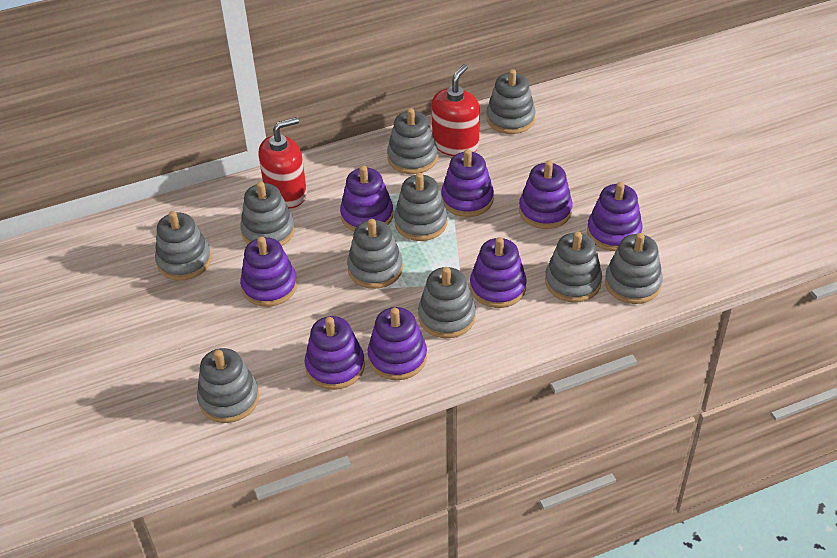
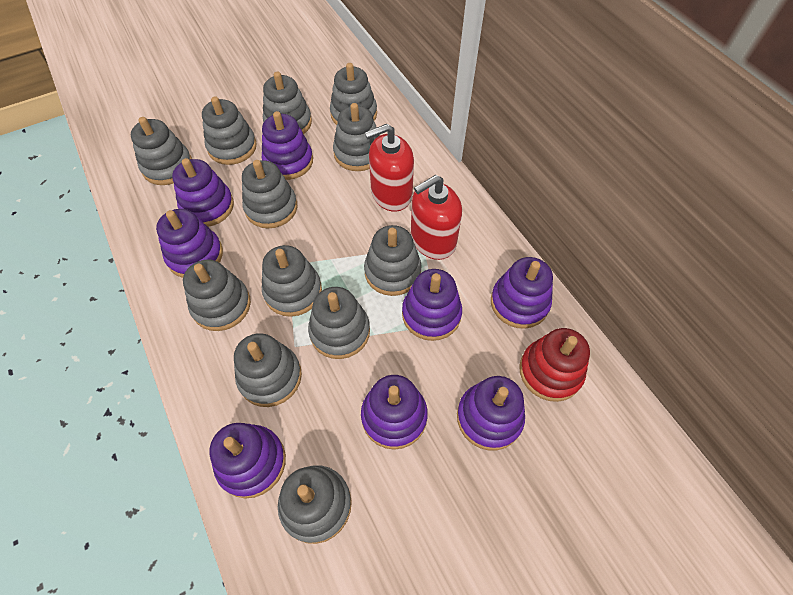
grey stacking toy: [155,211,211,280] [197,348,259,423] [240,181,295,246] [347,219,403,289] [387,108,438,174] [394,173,448,241] [418,267,476,338] [486,69,536,134] [545,232,602,303] [605,233,663,304] = 10 -> [131,117,192,185] [183,260,251,331] [202,97,257,165] [234,333,302,407] [242,160,297,228] [262,245,322,317] [263,72,312,134] [278,465,352,544] [308,287,370,359] [330,63,377,125] [333,103,379,171] [364,225,422,296] = 12
red stacking toy: none = 0 -> [519,328,590,402] = 1

